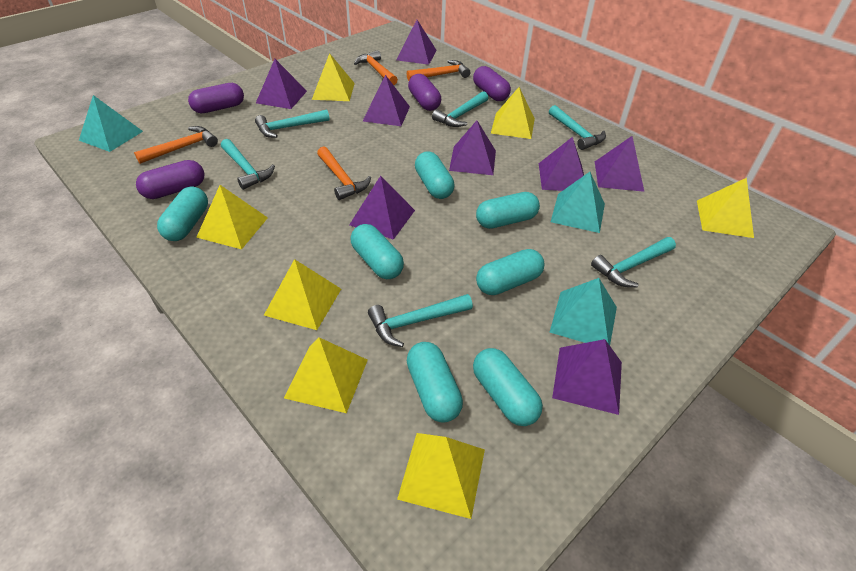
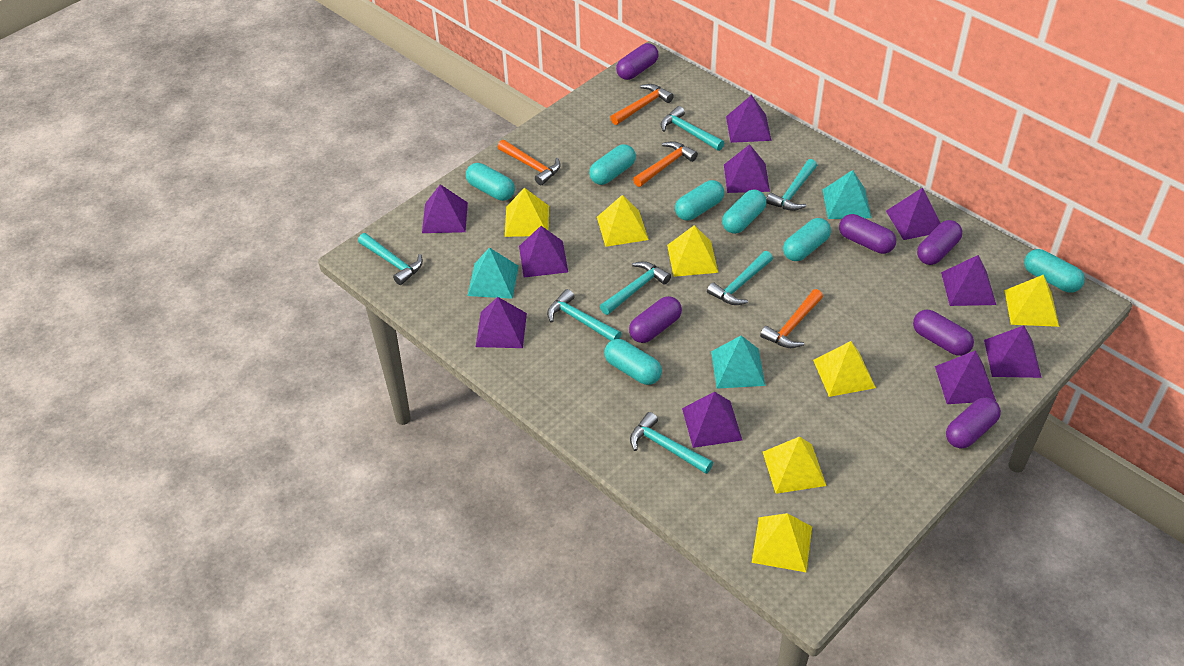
purple capsule: [136,160,204,199] [188,83,244,113] [408,74,441,111] [473,66,511,101] = 4 -> [616,43,658,80] [629,296,682,343] [839,214,896,254] [913,310,974,356] [917,220,962,265] [946,397,1001,448] = 6
purple pyramid: [256,59,307,109] [349,176,415,240] [363,75,410,126] [396,20,437,65] [449,121,496,175] [539,137,584,191] [552,339,622,415] [595,136,644,192] = 8 -> [422,184,468,233] [476,297,527,348] [519,226,568,277] [682,392,742,448] [724,144,770,193] [726,95,772,143] [886,187,940,240] [935,350,996,404] [941,255,996,306] [984,325,1042,378] = 10
turquoise hammer: [221,139,275,190] [255,110,330,138] [368,294,473,347] [432,91,488,127] [549,105,606,150] [591,237,676,287] = 6 -> [358,233,423,285] [547,289,621,341] [600,261,671,315] [630,412,713,474] [661,106,724,151] [707,251,773,305] [766,159,817,211] = 7

